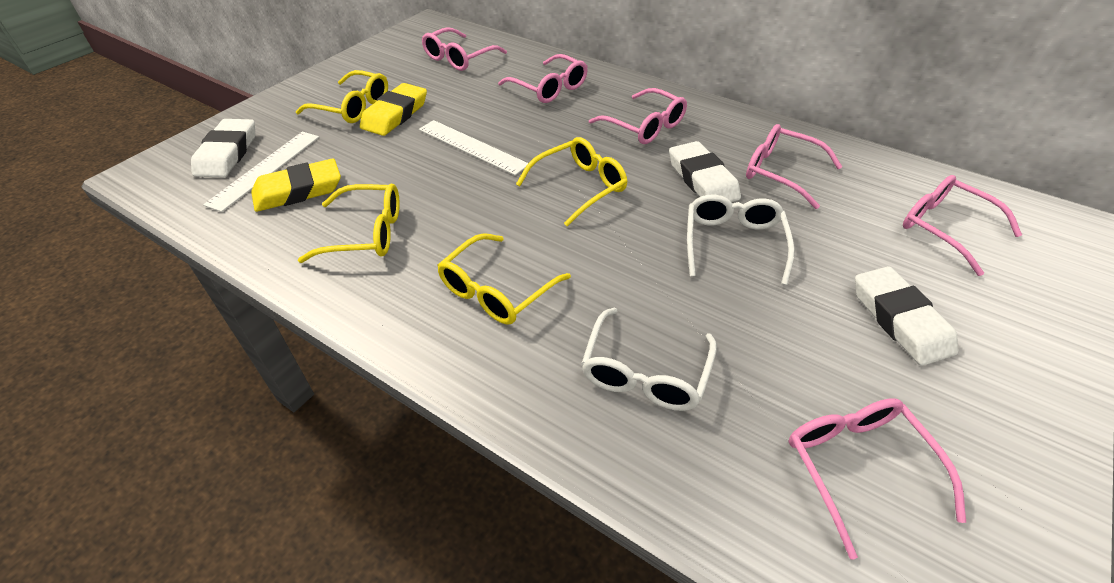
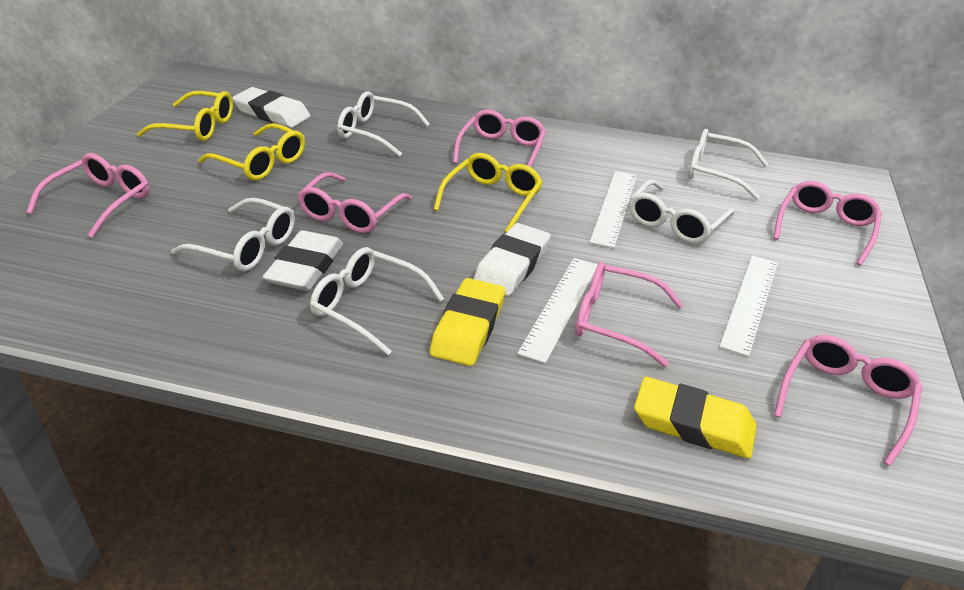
white glasses: [581,308,717,411] [687,195,795,285] = 2 -> [171,198,295,272] [310,247,444,355] [337,91,430,157] [629,180,734,243] [688,129,768,200] = 5
white ruler: [203,132,319,212] [419,120,528,176] = 2 -> [517,258,598,363] [590,171,637,248] [719,256,778,357] = 3
yellow glasses: [296,70,388,123] [298,184,400,263] [437,233,571,325] [516,137,628,226] = 4 -> [137,91,233,141] [198,123,305,180] [433,153,543,233] = 3

